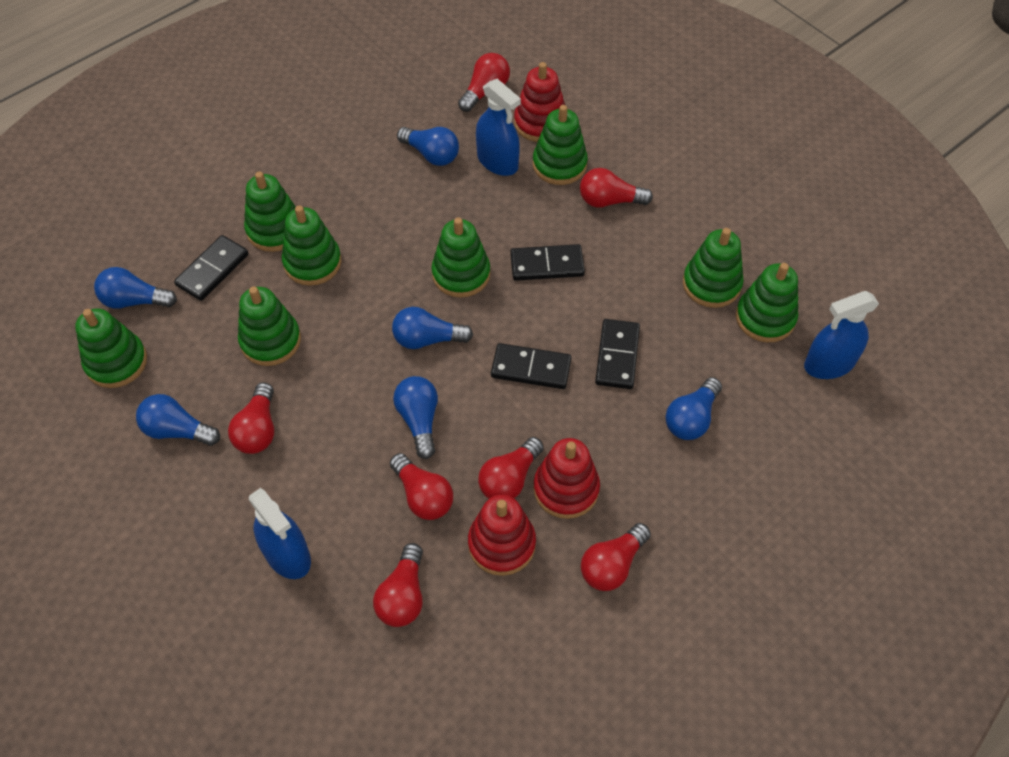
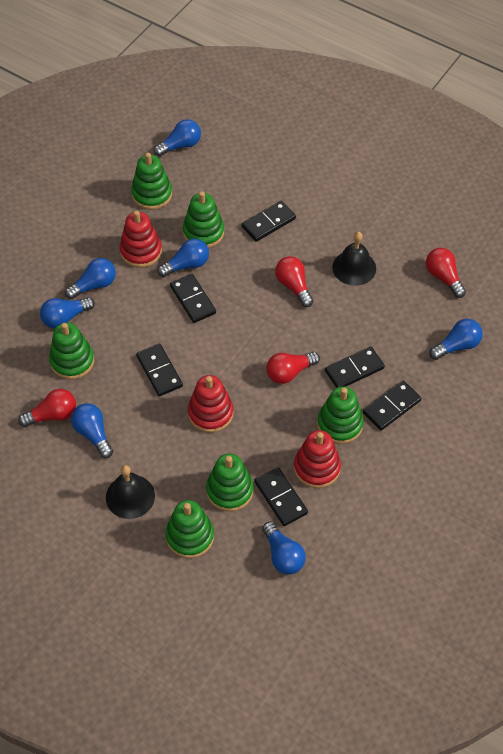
black bell: none = 0 -> [106,465,155,519] [332,232,376,286] = 2
black domino: [174,235,249,301] [491,343,571,389] [510,244,585,281] [595,319,640,389] = 4 -> [136,344,183,396] [170,274,216,323] [242,201,296,242] [255,467,308,526] [325,346,385,388] [363,381,421,430] = 6
blue light bulb: [94,267,177,309] [136,394,220,446] [392,307,473,349] [393,376,438,459] [397,127,459,166] [665,377,722,440] = 6 -> [40,297,95,328] [65,258,116,299] [71,403,113,458] [153,119,201,157] [157,238,209,277] [262,522,306,575] [429,319,483,360] = 7
blue spray bottle: [249,488,311,579] [476,79,521,176] [804,291,879,379] = 3 -> none = 0
green stacking toy: [75,309,147,388] [238,286,301,366] [244,171,296,252] [282,205,341,286] [431,217,490,298] [533,105,588,185] [683,228,744,308] [736,263,798,342] = 8 -> [49,322,94,380] [131,153,172,210] [165,500,214,558] [183,191,224,248] [206,454,253,512] [317,386,364,444] = 6
red light bulb: [228,383,274,454] [373,543,423,627] [390,453,453,520] [458,53,510,112] [478,437,544,499] [580,168,653,208] [581,523,651,591] = 7 -> [18,389,76,427] [266,352,320,384] [275,256,313,307] [426,248,466,298] = 4

